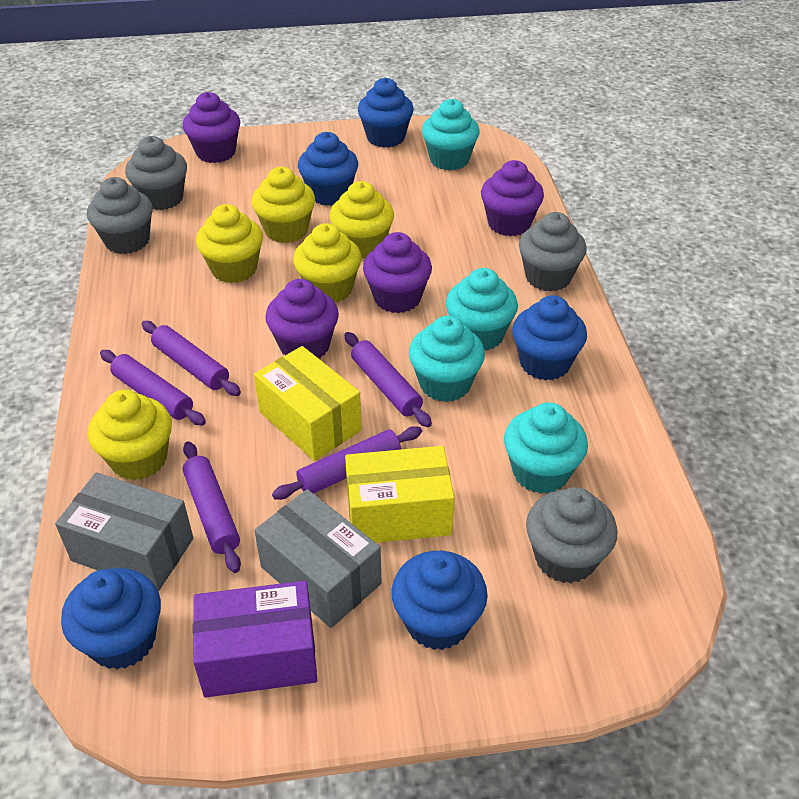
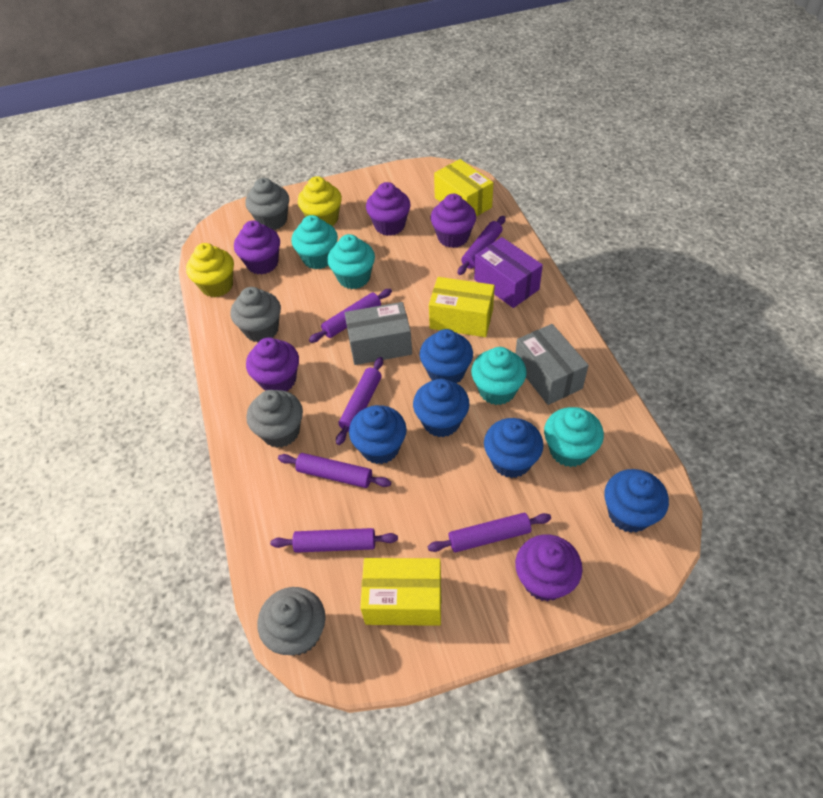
purple cupcake: [183,92,240,163] [265,279,339,359] [363,232,432,313] [481,160,544,236] = 4 -> [234,220,280,275] [246,337,299,391] [366,182,411,236] [431,194,476,248] [515,534,583,602] = 5
purple rolling pin: [100,350,206,425] [142,321,241,396] [183,441,241,573] [272,426,422,500] [344,332,432,427] = 5 -> [270,528,398,553] [278,453,391,488] [309,289,392,343] [336,357,383,445] [428,513,551,553] [457,216,506,275] = 6
yellow box: [254,346,362,461] [345,446,454,543] = 2 -> [360,558,441,626] [429,277,495,337] [434,159,493,216] = 3
yellow cupcake: [88,390,172,480] [196,204,263,283] [252,167,315,243] [293,223,362,302] [330,181,394,259] = 5 -> [186,243,234,297] [298,176,342,226] = 2

